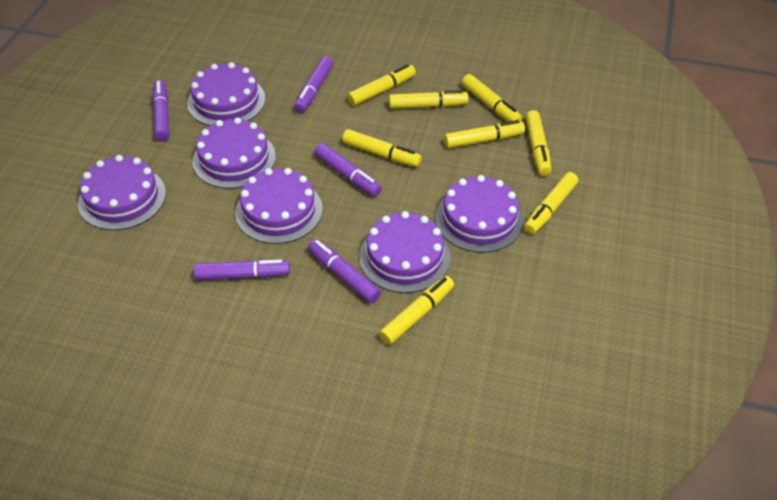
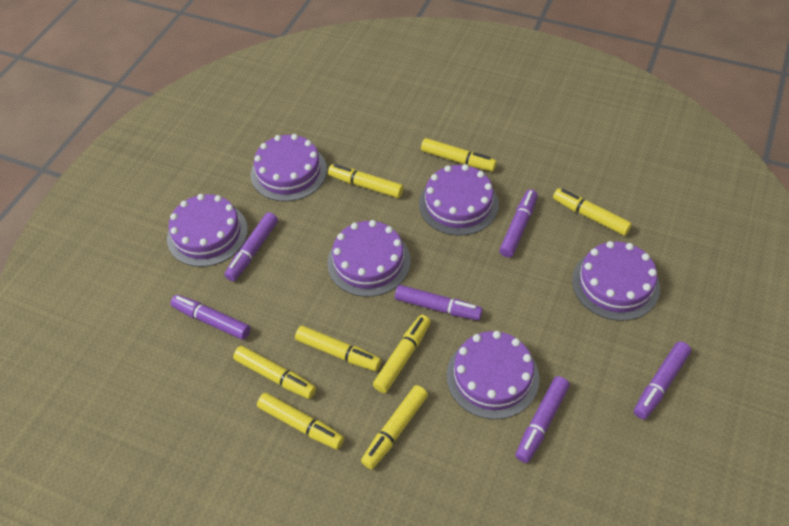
purple marker: [152,80,169,141] [194,259,290,281] [294,56,333,113] [308,239,381,303] [314,143,382,196] = 5 -> [171,295,251,340] [224,212,278,281] [395,285,483,320] [499,189,538,258] [515,376,570,463] [634,342,691,419] = 6

